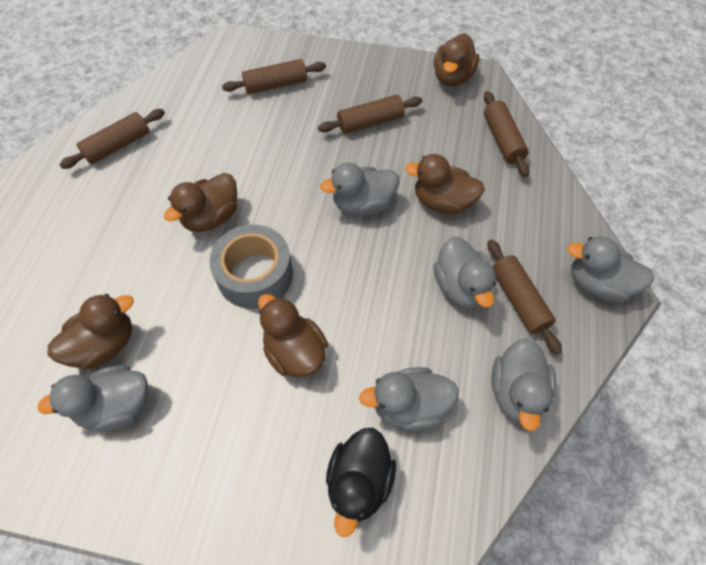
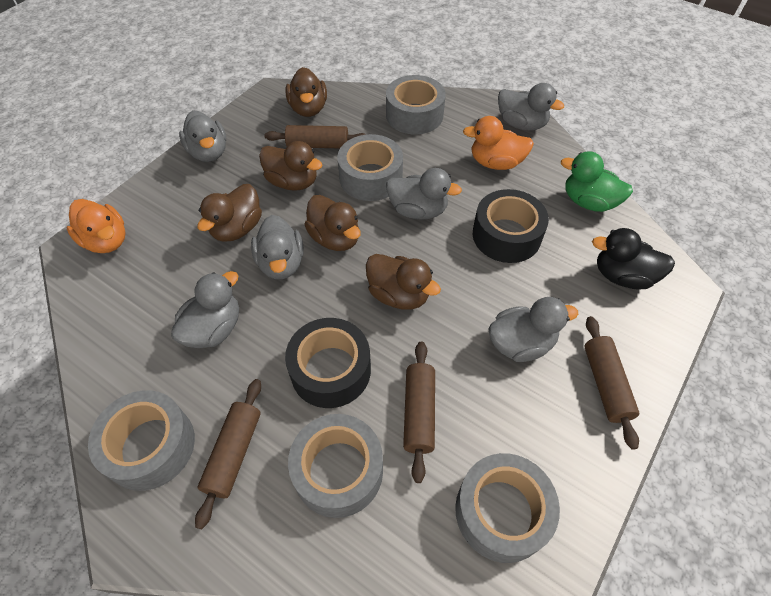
black tape: none = 0 -> [285,318,371,408] [473,189,549,263] = 2
brown rolling pin: [59,109,165,169] [222,59,326,94] [318,95,422,134] [484,91,530,177] [488,240,562,355] = 5 -> [195,379,261,529] [264,125,367,148] [403,342,435,483] [584,316,639,450] = 4
green duck: none = 0 -> [561,151,633,212] = 1
grey tape: [209,225,293,309] = 1 -> [88,390,195,491] [288,414,383,518] [337,134,403,201] [386,75,446,134] [455,453,560,563] = 5
orange duck: none = 0 -> [67,199,126,253] [463,116,534,170] = 2

